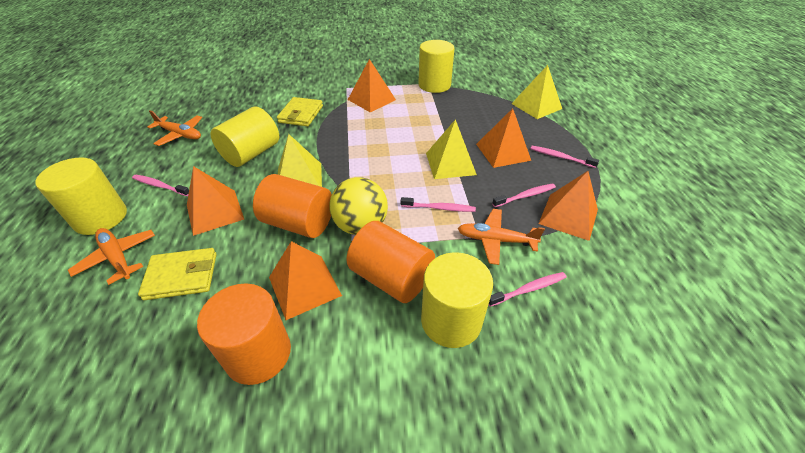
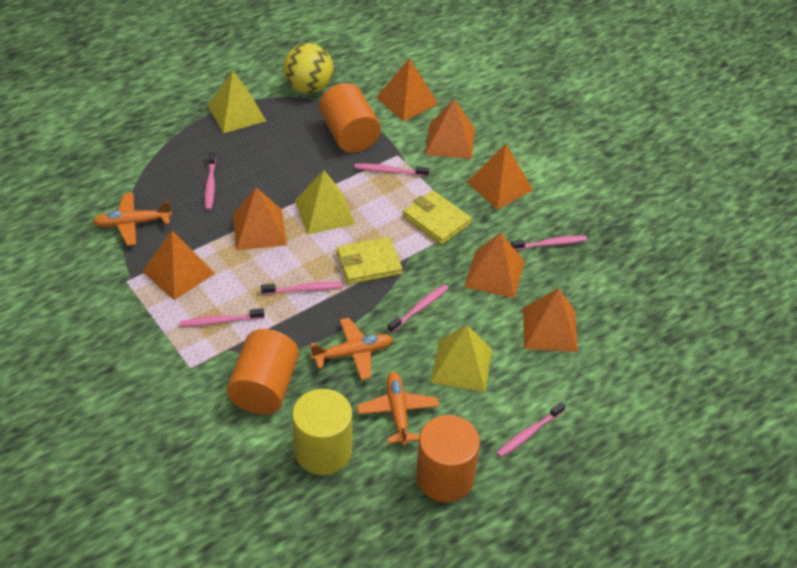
orange pyramid: [187,166,244,236] [269,241,342,320] [348,59,396,112] [476,108,531,168] [539,171,598,241] = 5 -> [142,230,215,300] [233,187,287,250] [376,58,438,122] [425,99,475,159] [464,232,525,298] [467,144,533,210] [523,288,578,352] = 7
pink toothbrush: [132,175,189,196] [401,197,476,212] [488,272,566,307] [492,184,556,207] [530,146,599,168] = 5 -> [180,308,264,327] [205,151,216,210] [261,282,343,295] [355,164,429,177] [388,284,448,333] [496,402,565,458] [511,236,587,250] = 7
yellow cylinder: [35,157,127,235] [211,107,279,167] [418,40,455,93] [421,252,493,348] = 4 -> [292,389,352,475] = 1

